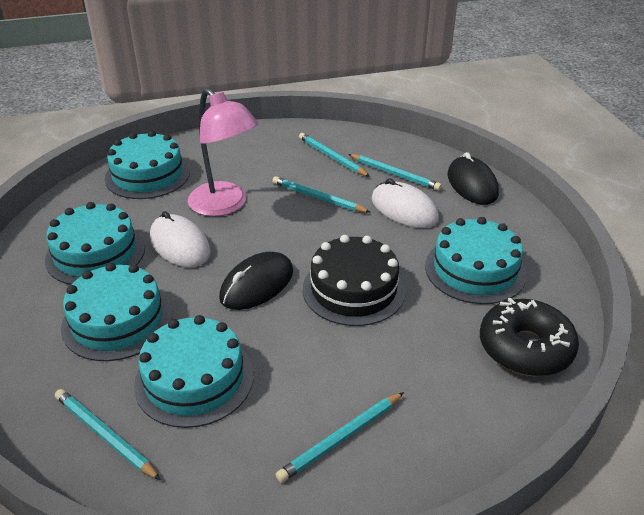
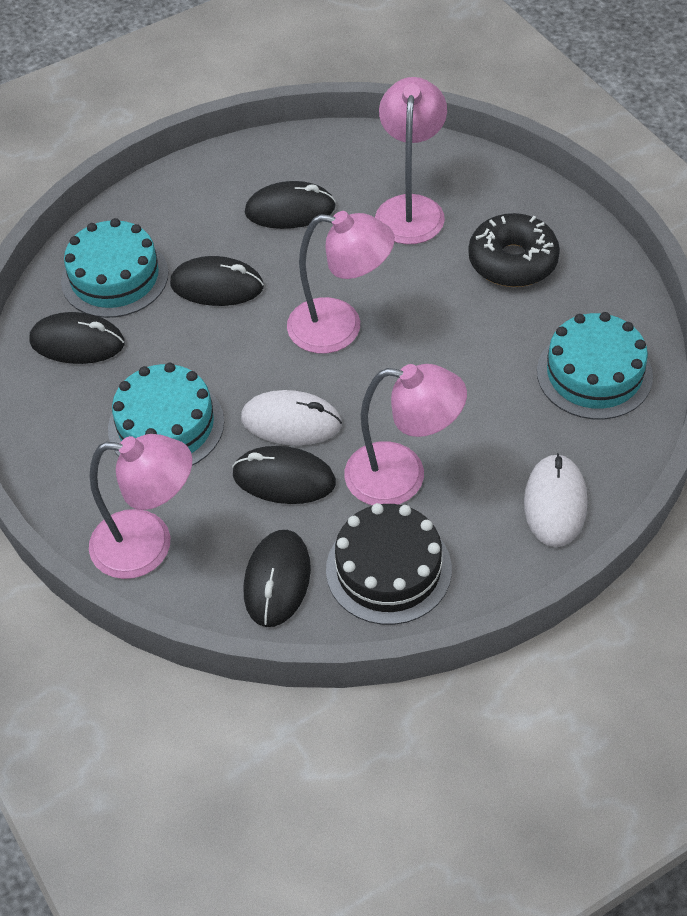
black mouse: [219,252,293,310] [448,152,499,205] = 2 -> [29,312,125,364] [170,256,264,306] [232,446,336,504] [244,530,311,627] [245,181,336,229] = 5
pink lamp: [188,88,258,217] = 1 -> [89,434,192,579] [287,211,395,353] [344,364,467,505] [375,77,447,244] = 4
turquoise cake: [45,202,145,285] [61,263,172,361] [105,131,190,199] [134,315,254,428] [425,217,527,304] = 5 -> [61,218,168,318] [108,363,224,466] [537,312,653,420] = 3
turquoise pencil: [55,389,161,480] [272,176,370,213] [276,392,404,483] [299,133,370,177] [348,154,442,191] = 5 -> none = 0

